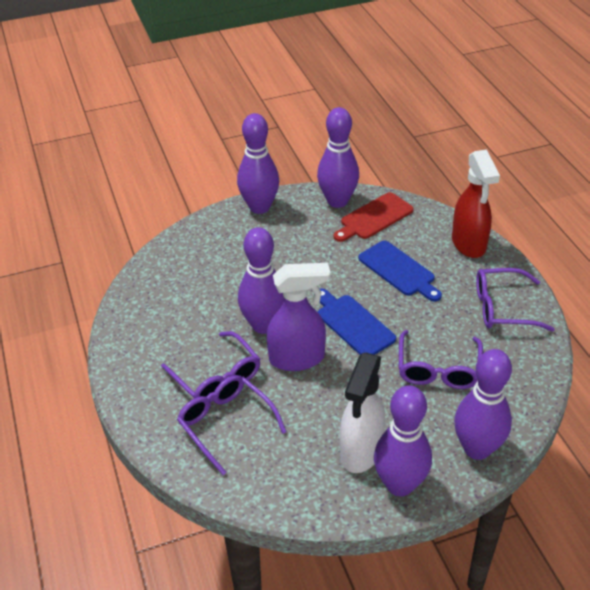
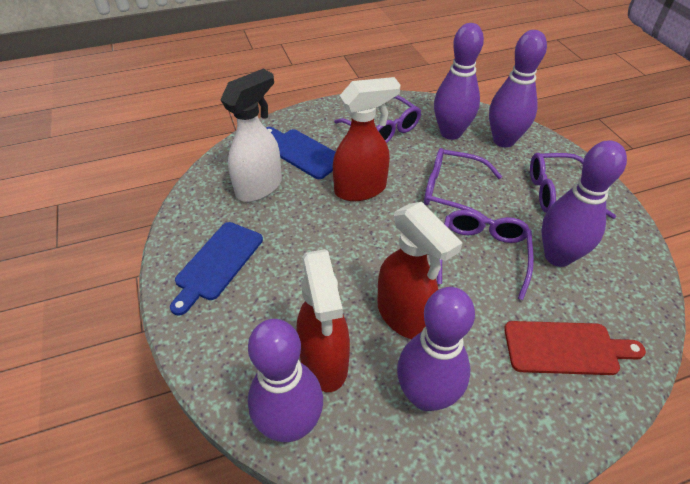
purple spray bottle: [267,263,331,371] = 1 -> none = 0
red spray bottle: [452,150,500,258] = 1 -> [296,249,350,392] [333,77,400,201] [377,202,462,339] = 3

